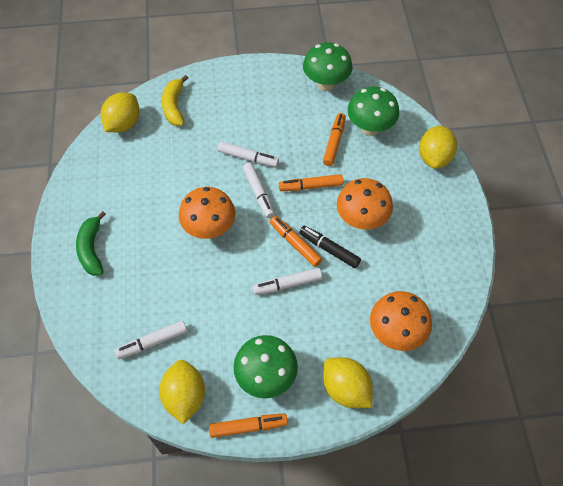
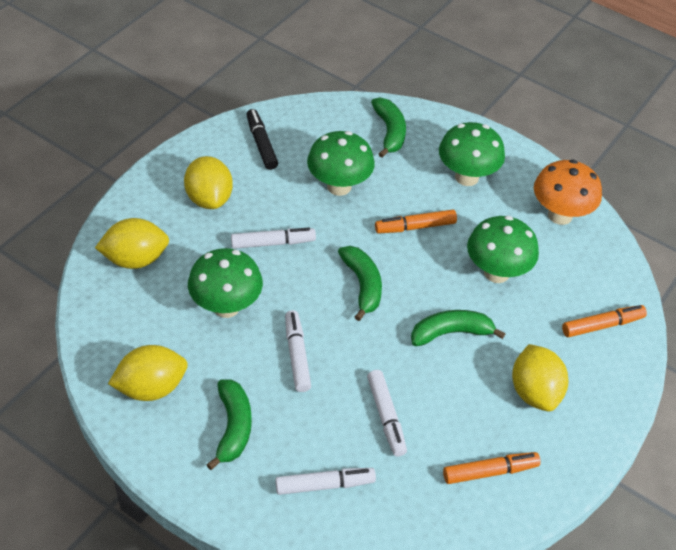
green banana: [76,211,106,276] = 1 -> [206,380,252,470] [338,246,382,321] [371,97,406,158] [411,310,505,346] = 4
green mushroom: [234,335,298,399] [303,42,352,91] [347,86,399,136] = 3 -> [188,248,263,318] [307,131,375,196] [439,122,505,186] [467,216,539,283] = 4
orange marker: [209,414,288,438] [270,216,322,267] [279,174,344,191] [323,113,346,166] = 4 -> [375,209,457,234] [443,452,541,484] [562,305,647,337] = 3
orange mushroom: [179,187,235,239] [337,178,393,230] [370,291,432,351] = 3 -> [534,160,602,225] = 1
yellow banana: [162,75,188,126] = 1 -> none = 0

